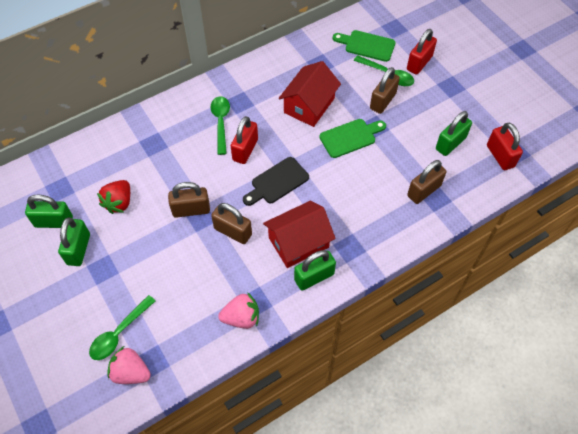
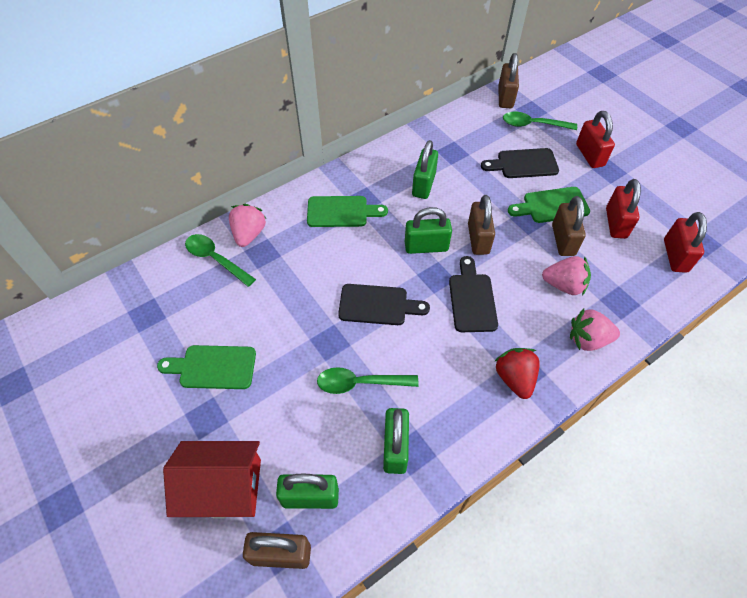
black cutting board: [243,157,309,206] = 1 -> [338,284,430,325] [449,256,498,332] [481,148,559,178] = 3
green cutting board: [319,119,386,158] [333,30,396,62] = 2 -> [157,345,256,389] [307,196,388,227] [508,187,590,223] = 3
pink strawberry: [107,346,151,384] [218,292,259,329] = 2 -> [229,204,266,247] [542,256,591,296] [570,308,620,351] = 3
red house: [263,201,336,268] [279,61,341,127] = 2 -> [163,441,261,518] = 1

